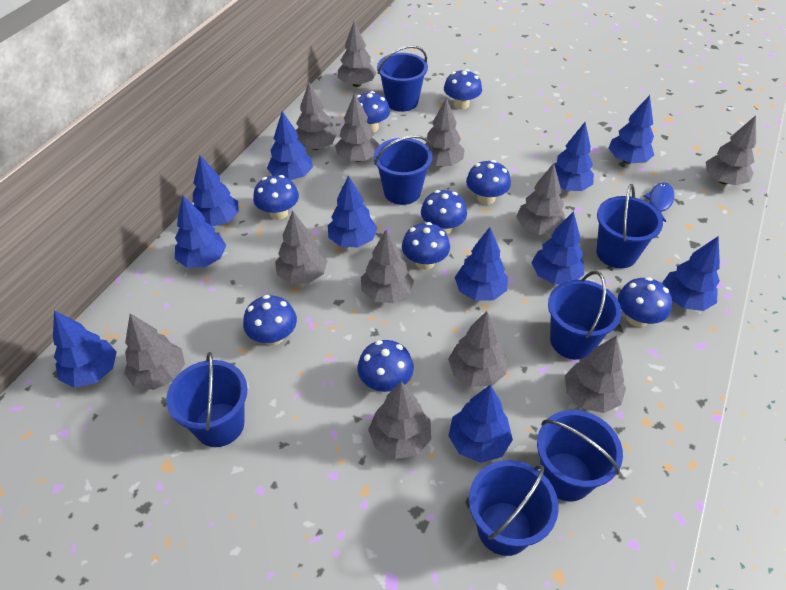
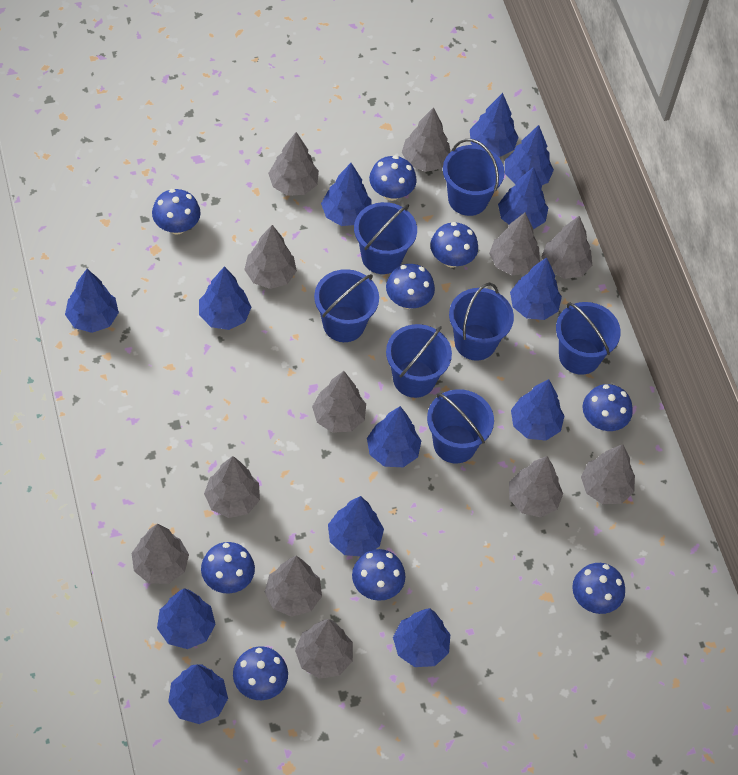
blue fish: [644,182,675,222] = 1 -> none = 0
blue tree: [53,311,117,388] [175,195,226,267] [193,155,239,226] [267,111,313,180] [328,175,377,247] [448,385,513,463] [455,227,508,301] [531,211,584,285] [554,122,594,191] [609,95,654,164] [662,236,720,311] = 11 -> [65,269,119,333] [157,588,216,649] [168,664,228,724] [199,266,251,330] [321,163,372,226] [328,496,384,556] [367,406,421,467] [393,608,451,667] [470,93,519,157] [498,167,548,229] [505,125,554,185] [510,257,562,320] [511,379,565,441] = 13

